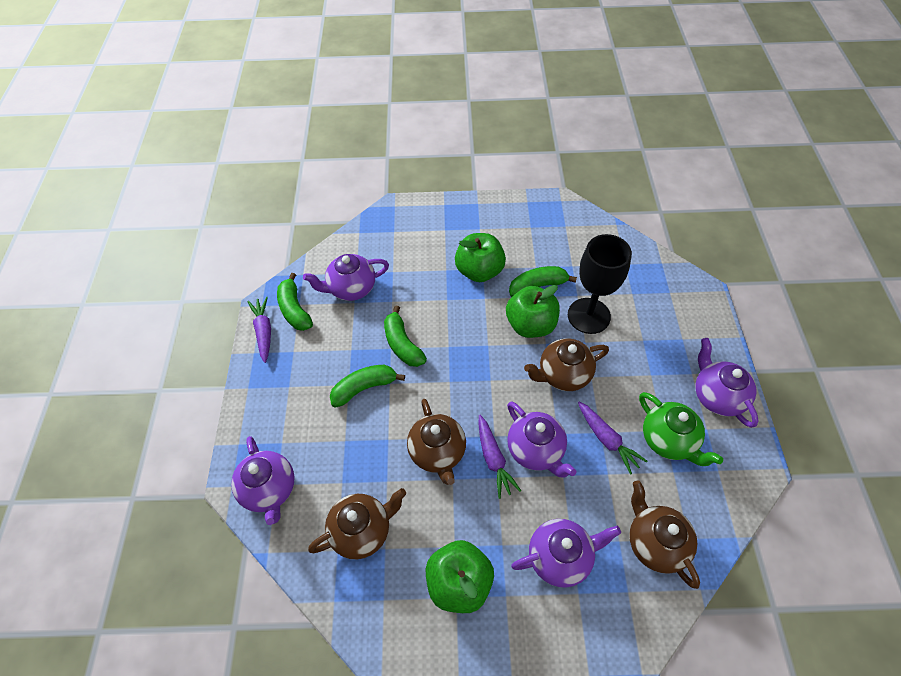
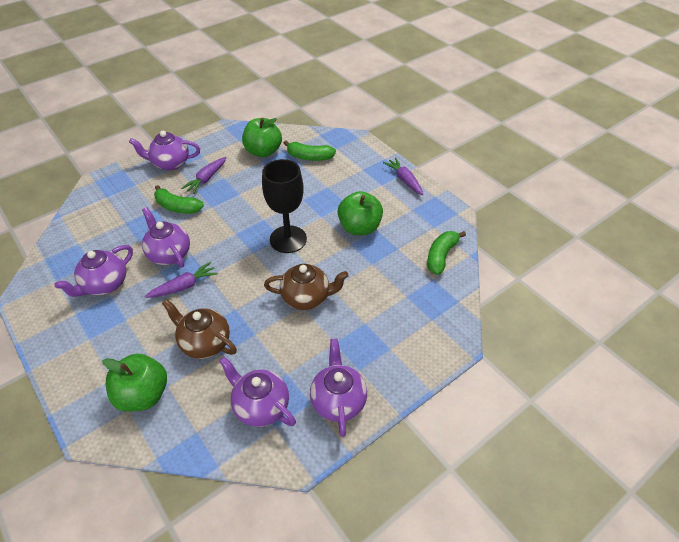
brown teapot: [308,488,406,559] [407,399,466,485] [524,338,609,391] [629,481,700,589] = 4 -> [162,299,237,359] [264,264,349,310] = 2
green banana: [277,273,313,331] [330,365,405,408] [384,305,427,367] [509,266,577,297] = 4 -> [154,185,204,214] [283,141,336,161] [427,231,466,275] = 3
green teapot: [639,392,723,466] = 1 -> none = 0

